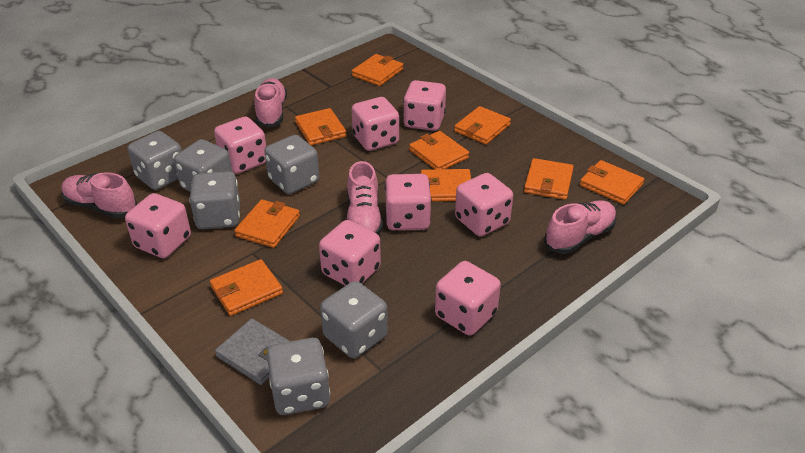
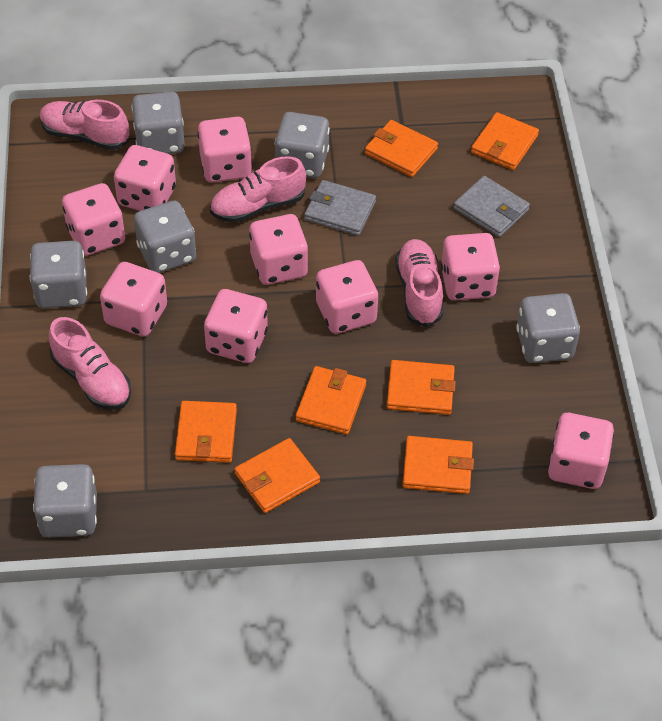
grey wallet: [215,319,290,385] = 1 -> [304,180,376,236] [454,176,530,237] = 2
orange wallet: [210,259,283,316] [234,199,300,248] [295,108,346,145] [352,54,403,86] [409,131,469,169] [421,169,471,202] [454,106,511,145] [524,158,574,200] [580,160,644,205] = 9 -> [175,401,237,463] [234,438,320,513] [296,366,366,434] [365,120,438,177] [387,360,456,415] [403,436,474,494] [471,112,539,170] = 7
pink dice: [125,193,191,258] [214,117,266,174] [319,220,381,286] [351,97,399,151] [385,174,432,230] [403,80,446,131] [435,261,501,336] [455,173,513,237] = 8 -> [62,183,125,256] [100,262,167,337] [114,145,176,211] [197,117,252,182] [204,289,268,363] [249,214,308,285] [316,260,378,334] [441,233,500,300] [548,413,614,489] = 9

